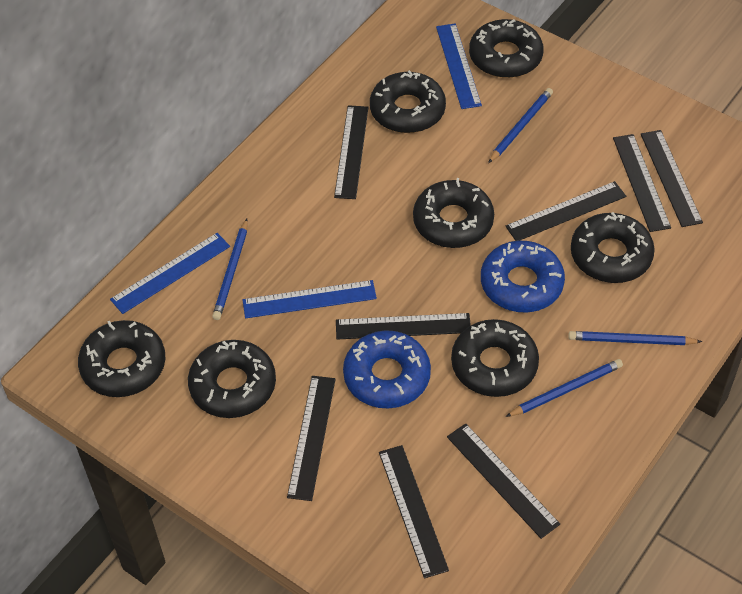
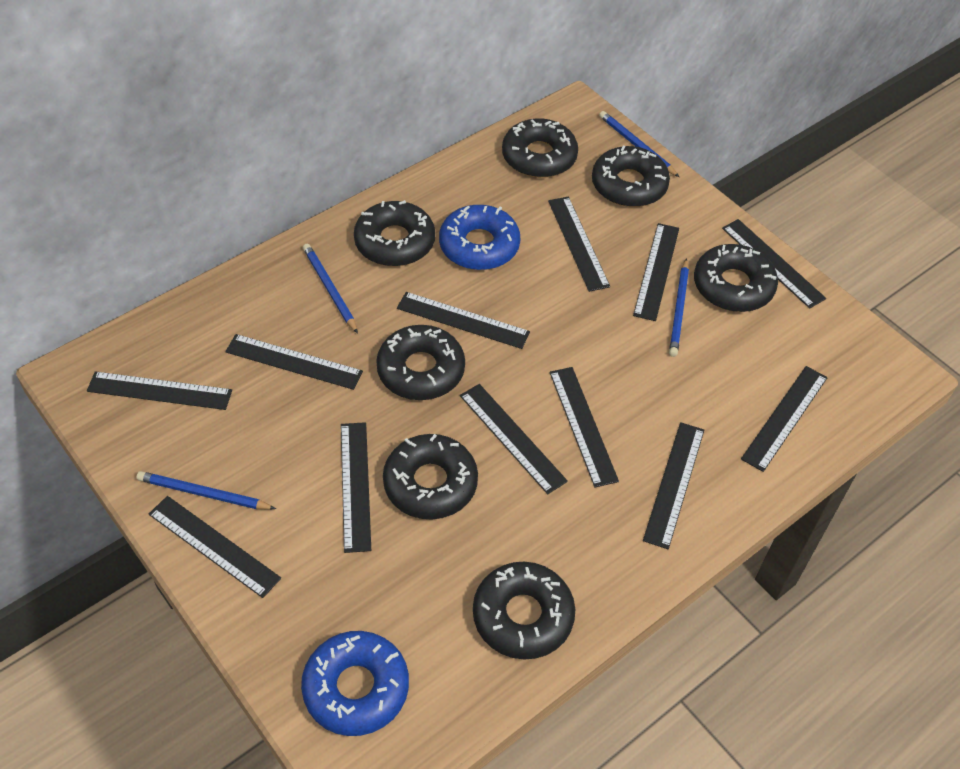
black ruler: [287,376,336,501] [334,105,369,199] [336,313,471,340] [379,445,449,578] [447,423,560,539] [505,181,626,241] [613,134,671,232] [641,130,703,227] = 8 -> [87,371,232,410] [149,496,281,598] [225,334,363,390] [341,422,371,553] [397,292,530,349] [460,384,568,494] [548,197,610,292] [550,367,619,487] [633,223,679,321] [643,422,704,549] [722,219,826,308] [741,366,828,472] = 12
blue ruler: [110,233,230,314] [243,280,377,318] [436,24,482,109] = 3 -> none = 0

